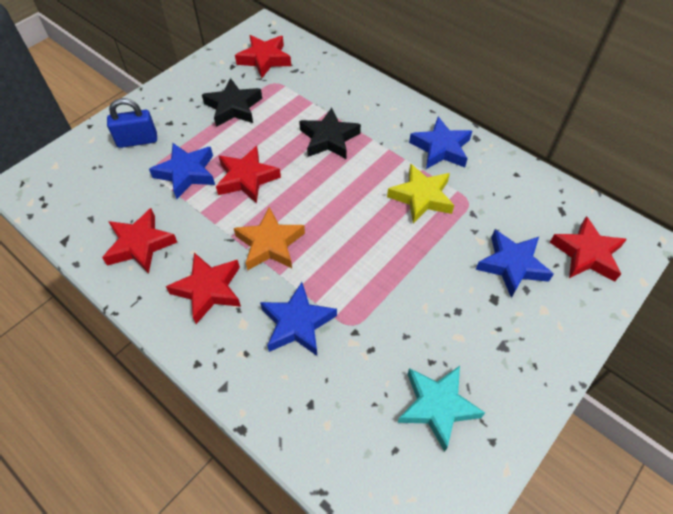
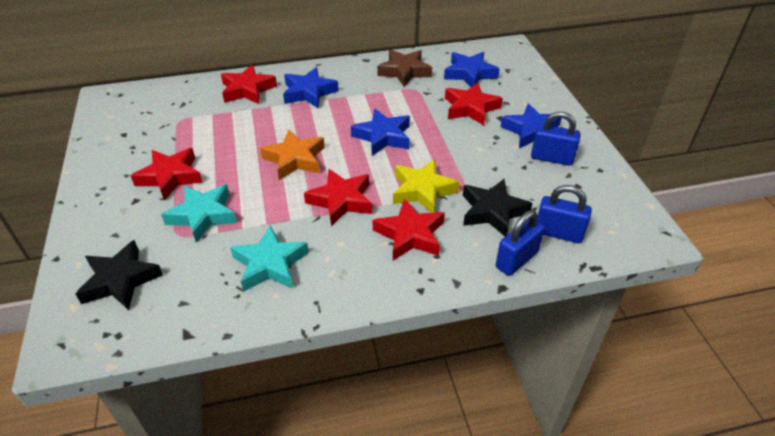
blue padlock: [107,98,157,148] = 1 -> [496,210,545,276] [531,112,580,166] [537,185,592,243] = 3
brown star: none = 0 -> [377,49,432,87] = 1
turquoise star: [398,366,485,452] = 1 -> [161,184,237,243] [230,225,309,292] = 2

